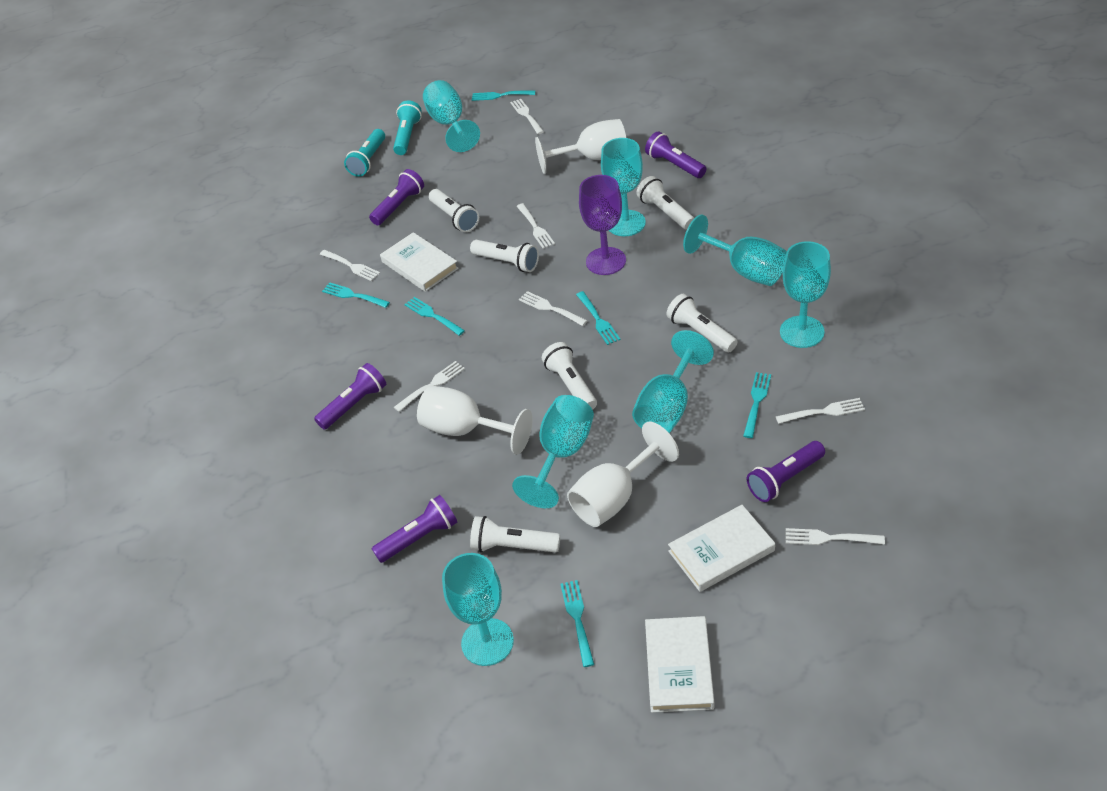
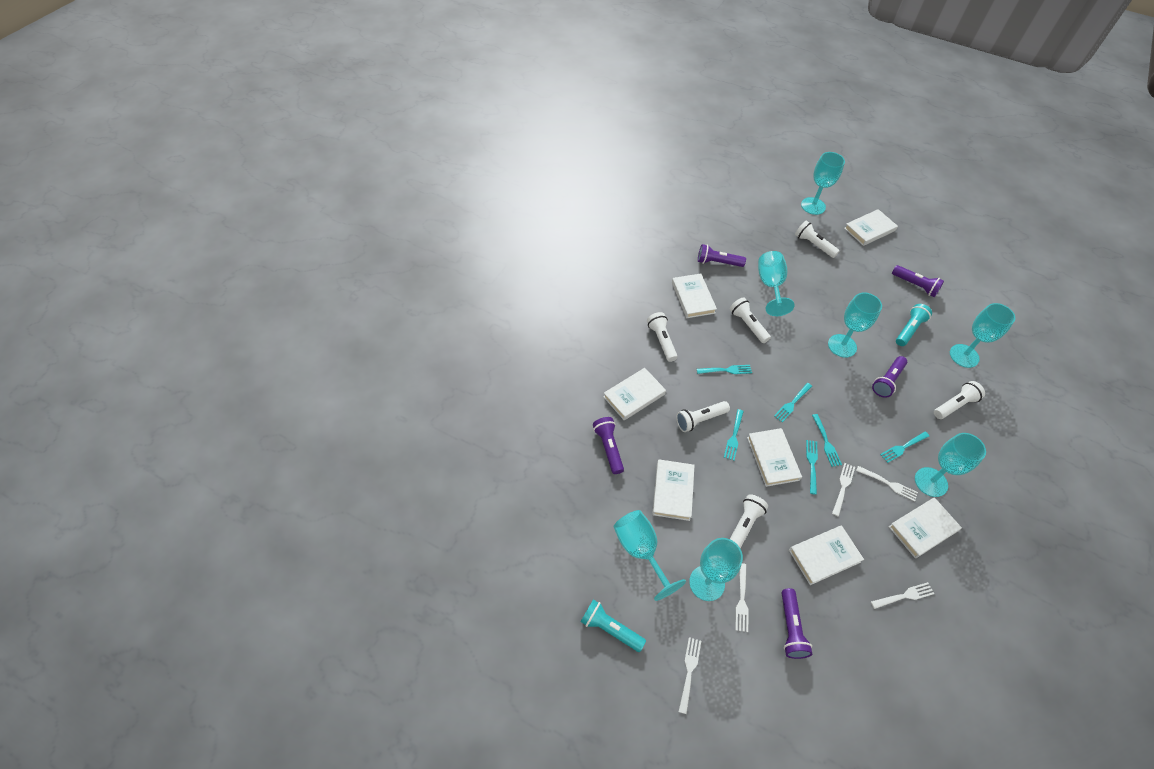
purple goblet: [579,175,626,275] = 1 -> none = 0
white book: [380,232,459,292] [645,616,714,713] [668,505,775,592] = 3 -> [603,368,666,420] [652,460,695,521] [672,274,717,318] [747,428,802,487] [789,525,864,585] [844,209,898,246] [888,497,962,558] = 7
white fork: [320,250,380,281] [394,361,465,412] [510,99,544,134] [516,203,555,249] [519,291,587,326] [776,398,865,424] [786,528,885,545] = 7 -> [679,637,701,714] [735,563,749,632] [832,463,855,517] [856,466,918,502] [871,582,934,609] = 5
white goblet: [417,386,532,455] [535,119,626,174] [567,422,679,527] = 3 -> none = 0

